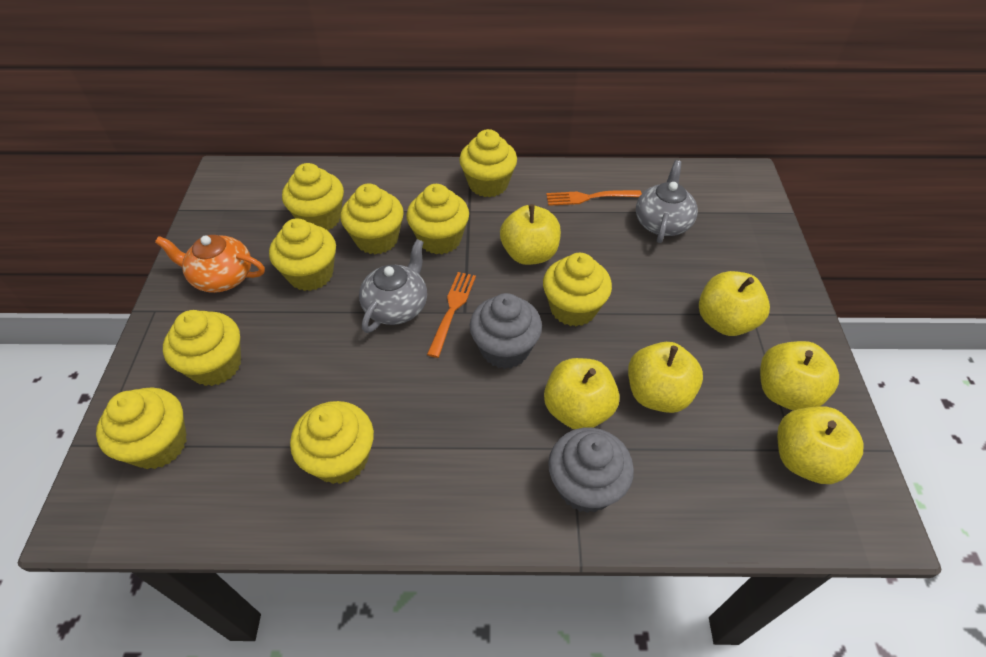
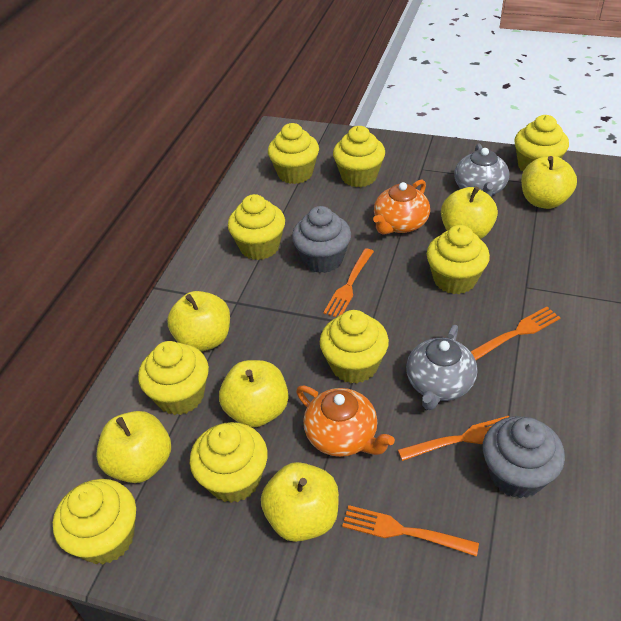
orange fork: [427,272,476,358] [546,190,642,206] = 2 -> [323,248,374,317] [342,505,479,557] [398,416,509,461] [470,307,560,360] = 4
orange teapot: [155,235,265,293] = 1 -> [296,386,395,457] [373,179,430,235] = 2

